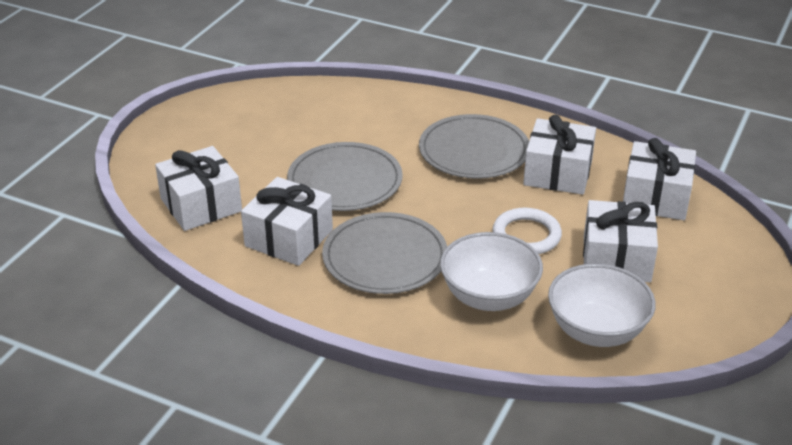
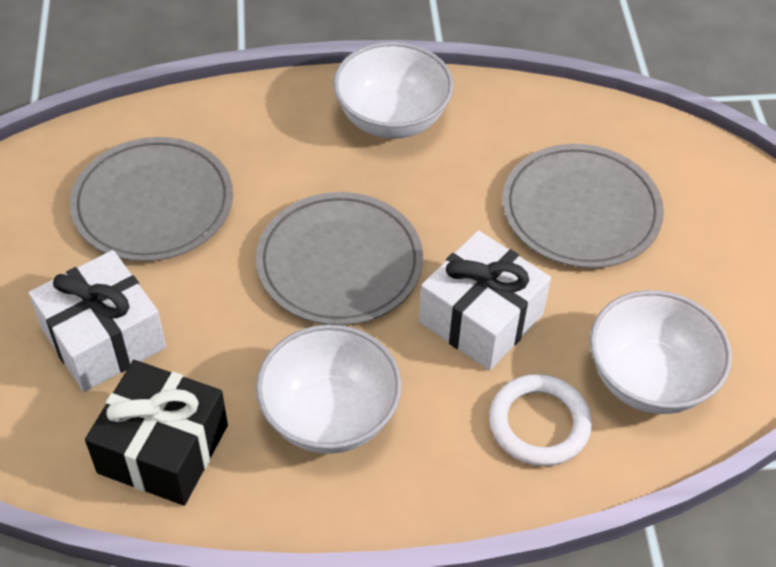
black gift: none = 0 -> [85,360,228,506] = 1
white bowl: [440,232,543,311] [548,264,656,347] = 2 -> [256,324,402,454] [333,42,454,139] [590,290,732,414] = 3
white gift: [155,146,242,231] [241,177,333,266] [523,115,596,195] [583,200,658,282] [623,138,696,220] = 5 -> [29,250,166,392] [419,230,551,371] = 2

